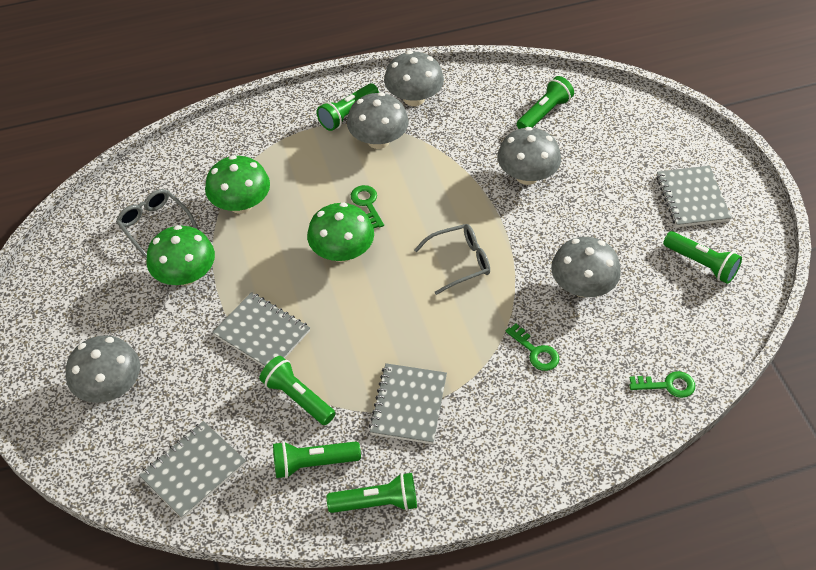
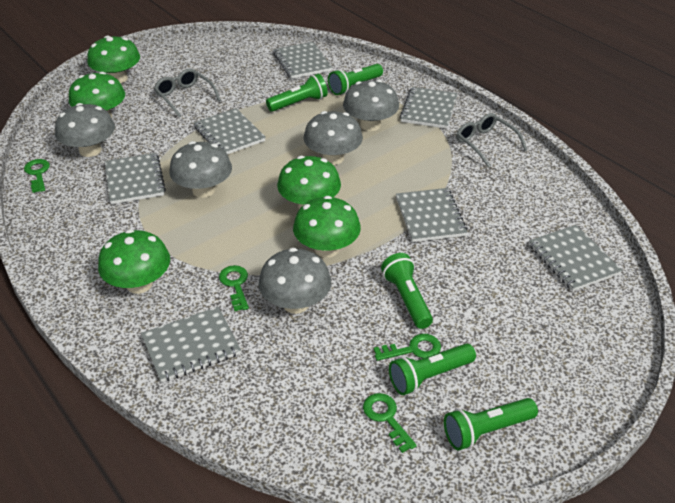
green flashlight: [259,356,335,425] [273,441,361,479] [317,83,379,131] [327,473,417,513] [517,76,574,129] [663,231,742,284] = 6 -> [266,74,328,112] [328,64,383,95] [381,253,433,329] [389,344,476,395] [444,398,538,450] = 5
green key: [351,185,384,228] [506,324,559,371] [629,371,695,398] = 3 -> [24,159,50,193] [219,265,249,311] [363,393,417,453] [374,334,441,361] = 4
green mushroom: [146,225,215,286] [205,155,270,214] [307,202,374,262] = 3 -> [69,72,125,118] [87,36,140,83] [98,229,170,294] [277,156,341,209] [293,196,361,258] = 5
grey notebook: [139,421,246,519] [212,292,310,367] [369,363,447,444] [656,166,732,227] = 4 -> [105,153,166,204] [141,307,241,383] [194,108,266,155] [273,42,332,79] [396,188,467,242] [400,87,457,129] [529,225,622,291] = 7

